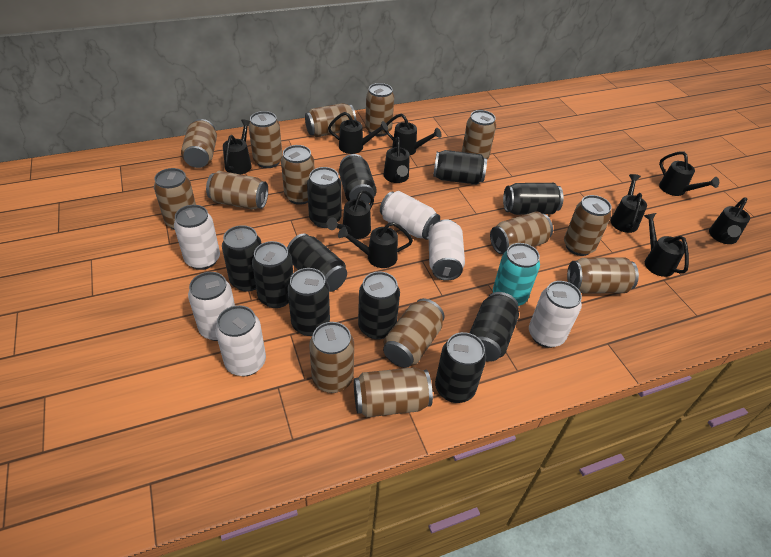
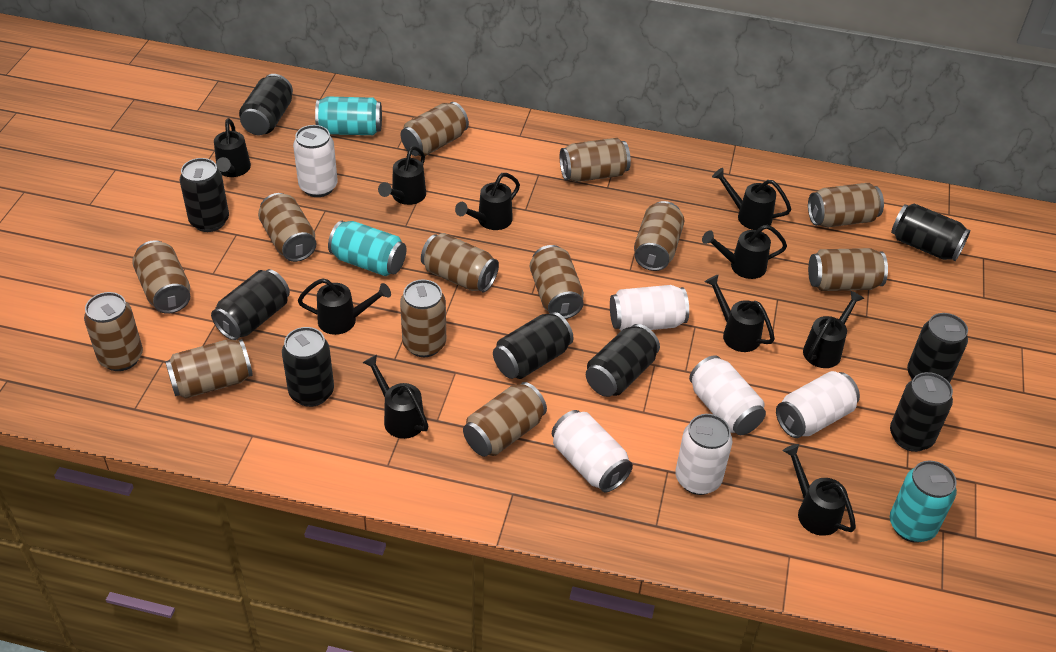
black can: [222,225,262,292] [252,241,293,308] [287,233,347,292] [287,268,330,336] [307,167,342,228] [339,154,377,204] [358,272,400,340] [433,150,487,185] [435,332,486,403] [469,292,519,362] [503,183,564,215] = 11 -> [179,158,229,232] [211,269,290,340] [239,74,293,135] [282,327,334,407] [493,312,574,379] [586,324,660,397] [890,372,953,452] [891,203,970,261] [907,313,968,383] = 9
brown can: [154,168,196,230] [181,119,217,168] [206,171,268,210] [249,111,283,168] [281,145,314,205] [305,103,356,137] [309,322,354,393] [354,367,433,418] [365,83,394,137] [383,298,445,368] [462,110,496,160] [490,211,553,254] [564,195,612,256] [567,258,639,294] = 14 -> [84,292,143,371] [132,240,190,314] [165,339,253,399] [258,193,316,262] [400,279,446,357] [401,102,469,157] [421,233,499,292] [463,382,547,457] [530,245,584,319] [560,138,631,182] [634,201,684,271] [808,183,884,228] [808,248,888,291] = 13
turquoise can: [493,243,540,306] = 1 -> [315,96,382,135] [328,221,406,276] [890,461,957,543] = 3

